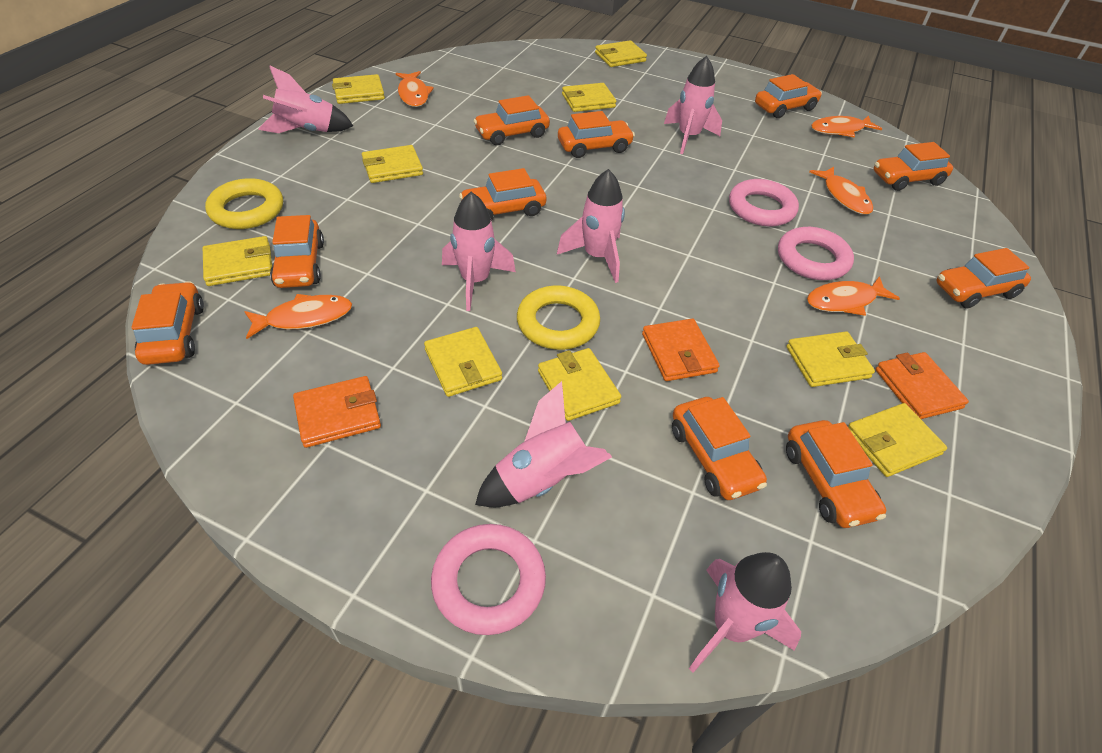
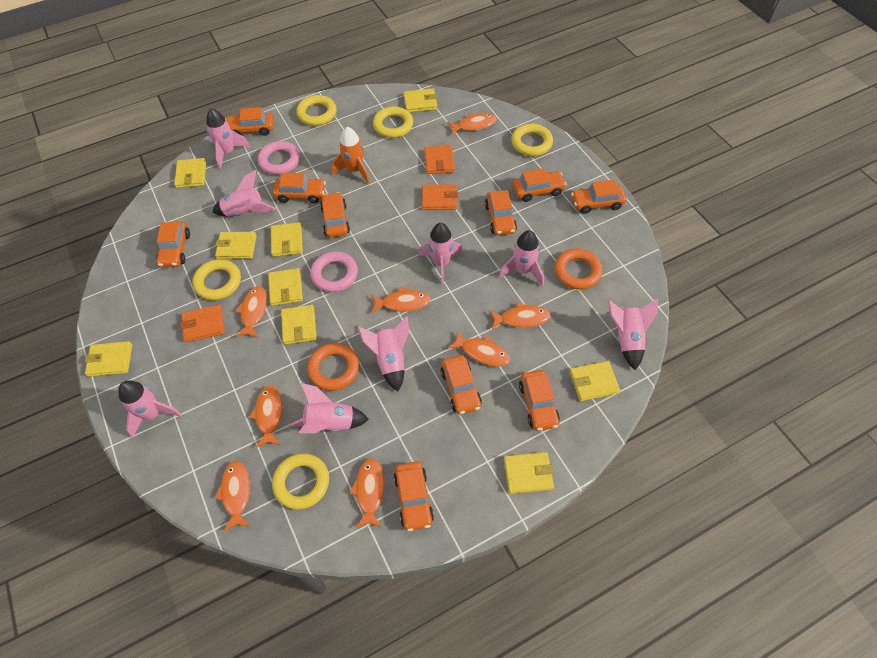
orange fish: [244,294,352,339] [395,71,434,107] [807,276,900,316] [809,167,873,215] [811,115,882,137] = 5 -> [215,461,250,531] [236,286,267,338] [249,385,282,448] [349,458,385,528] [372,287,431,313] [447,113,497,135] [448,331,510,366] [489,302,551,329] = 8
orange ring: none = 0 -> [307,343,359,391] [554,249,603,289] = 2
orange rocket: none = 0 -> [332,127,370,184] = 1
pink ring: [431,524,546,635] [729,179,799,226] [778,227,854,280] = 3 -> [258,141,300,174] [310,252,358,292] = 2
pink rocket: [258,66,353,133] [442,192,516,311] [475,381,612,507] [557,169,625,283] [664,56,722,154] [689,552,801,673] = 6 -> [118,381,182,438] [206,108,251,169] [213,170,276,217] [291,383,369,433] [357,316,409,392] [419,223,463,285] [499,230,544,286] [608,298,658,370] = 8
yellow ring: [205,178,283,229] [517,286,600,350] = 2 -> [192,259,241,300] [272,453,329,510] [296,95,337,126] [373,106,414,138] [511,124,553,156] = 5

